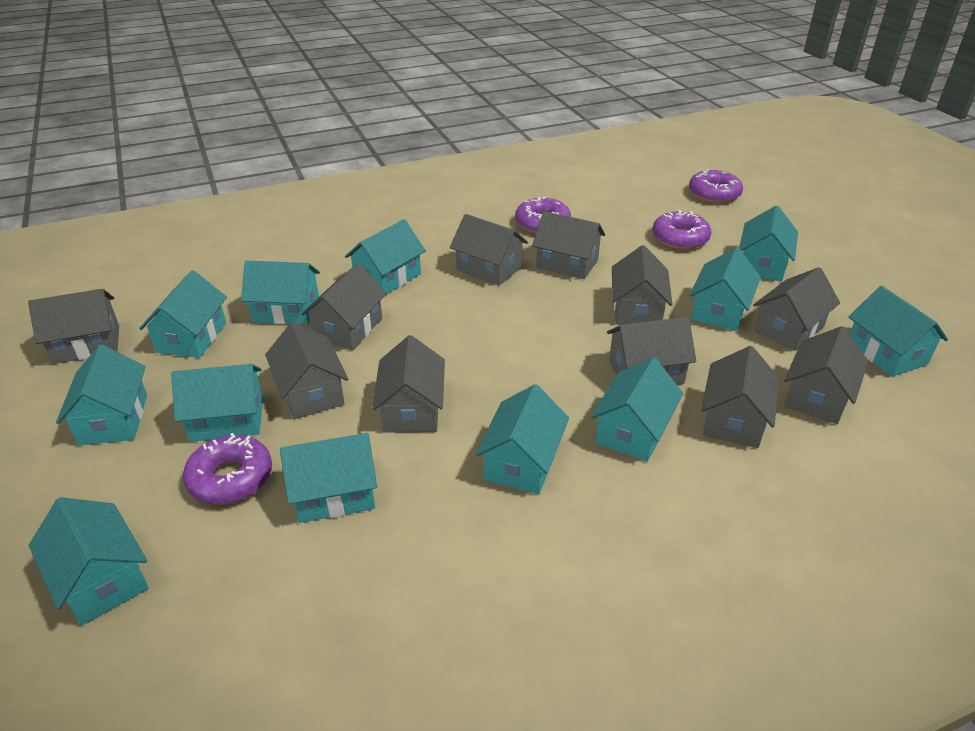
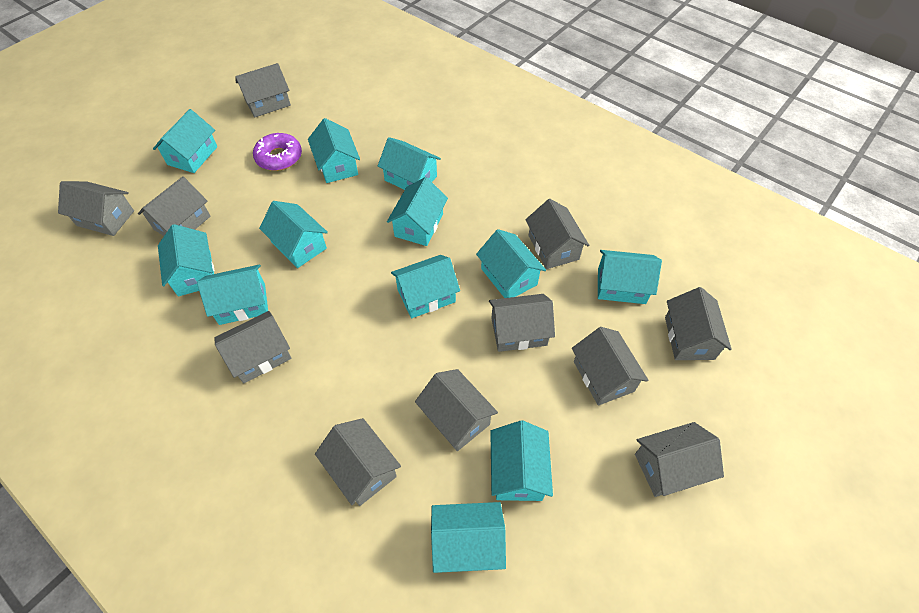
purple donut: [183,433,272,504] [515,197,571,233] [652,210,711,249] [689,169,743,203] = 4 -> [253,133,302,171] = 1

